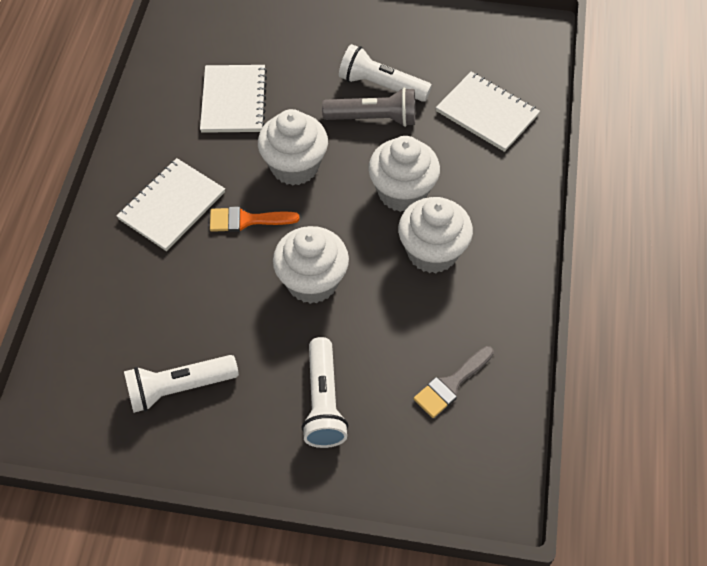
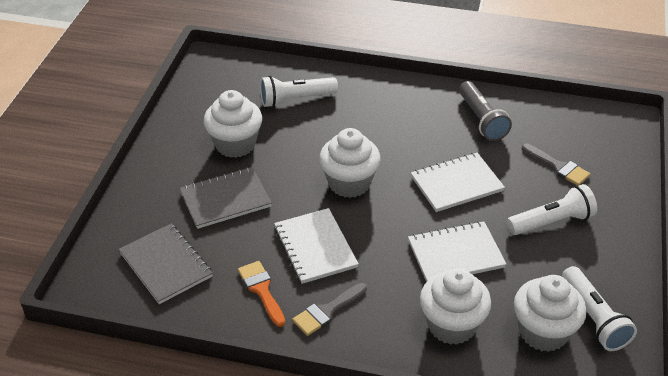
grey brush: [414,346,494,418] = 1 -> [292,283,367,336] [522,144,590,186] = 2
grey notebook: none = 0 -> [119,224,213,304] [179,167,272,229] = 2

